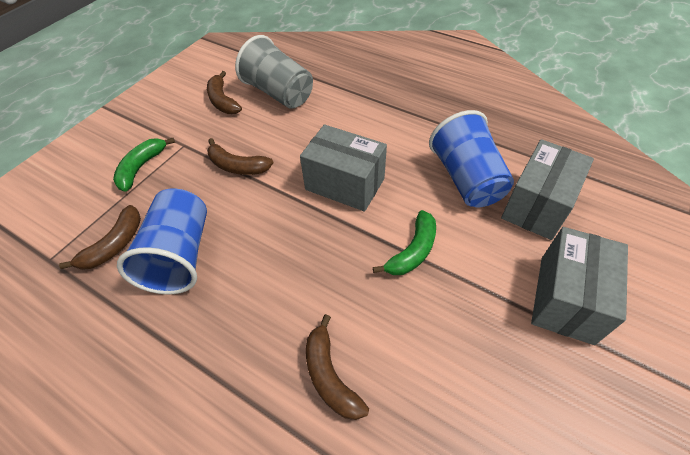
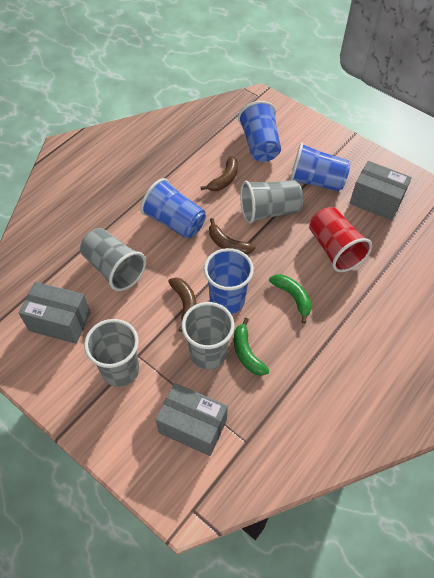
blue cup: [117,188,207,294] [429,110,514,207] = 2 -> [140,178,206,239] [204,248,254,314] [238,101,281,162] [290,142,351,191] = 4
brown banana: [59,205,141,270] [207,71,242,114] [207,138,274,175] [306,314,369,420] = 4 -> [168,277,197,332] [201,156,238,191] [209,218,256,255] = 3
grey cup: [235,35,313,109] = 1 -> [80,228,146,291] [84,319,139,387] [181,302,234,370] [240,180,303,224] = 4
red cup: none = 0 -> [309,207,372,272] = 1

